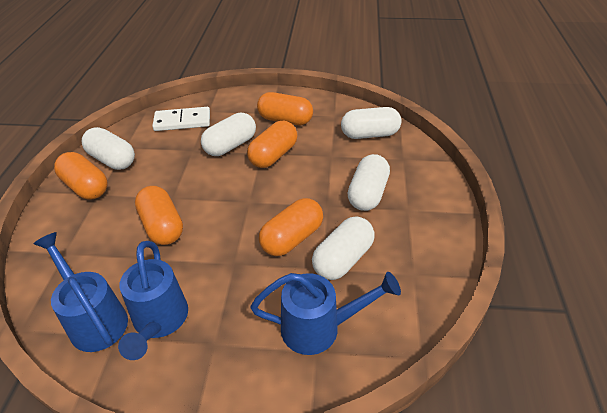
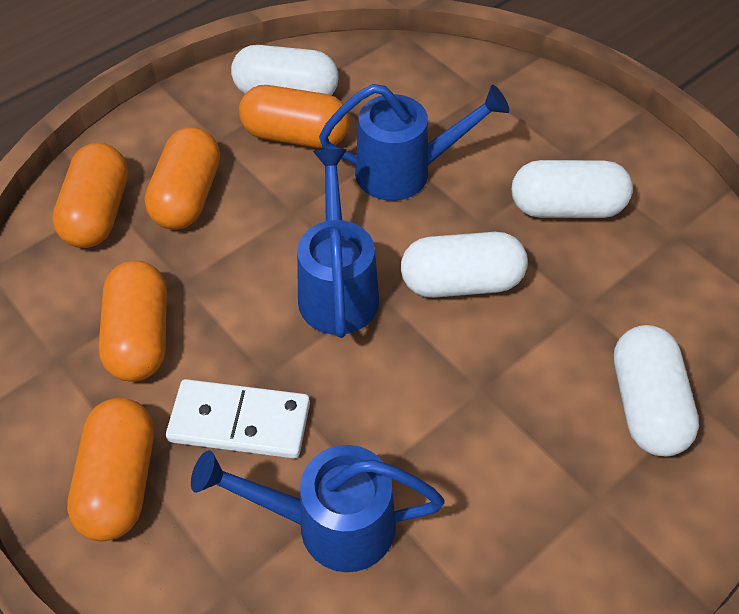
white capsule: [81,127,135,170] [201,113,256,156] [312,216,375,280] [341,107,402,139] [348,154,390,211] = 5 -> [231,45,338,95] [401,232,528,298] [512,160,633,218] [614,325,699,456] = 4

